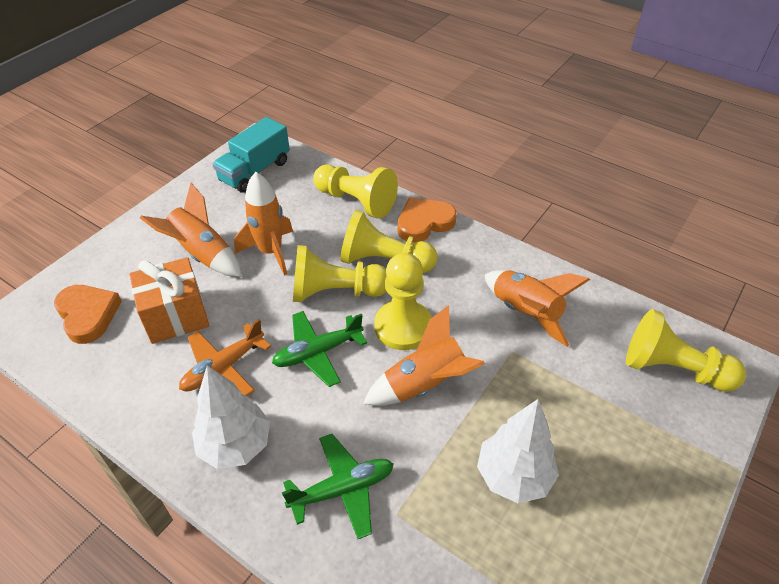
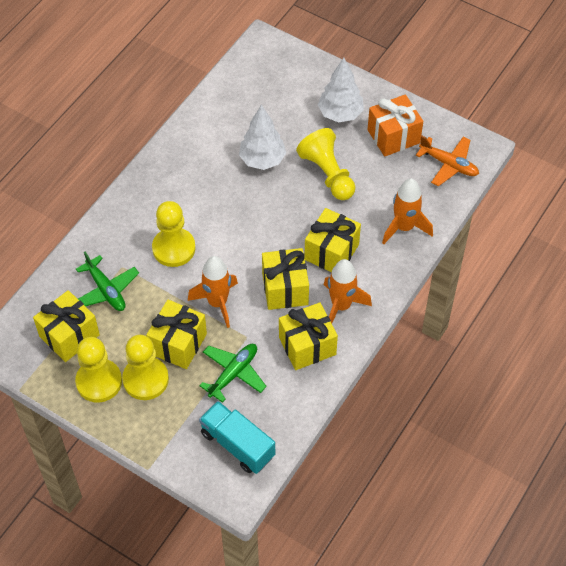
orange heart: [54,285,122,344] [398,197,457,243] = 2 -> none = 0
orange rocket: [140,183,242,277] [234,172,293,276] [363,305,485,406] [485,270,590,347] = 4 -> [188,256,238,328] [324,259,372,324] [382,179,433,244] = 3
yellow gift: none = 0 -> [33,290,100,362] [146,300,207,369] [262,248,309,310] [279,302,338,370] [304,208,361,272] = 5
yellow pawn: [293,245,387,302] [313,164,398,219] [340,210,438,273] [374,253,432,350] [626,309,746,392] = 5 -> [75,337,122,402] [122,335,169,400] [152,201,195,267] [296,128,355,200] = 4

